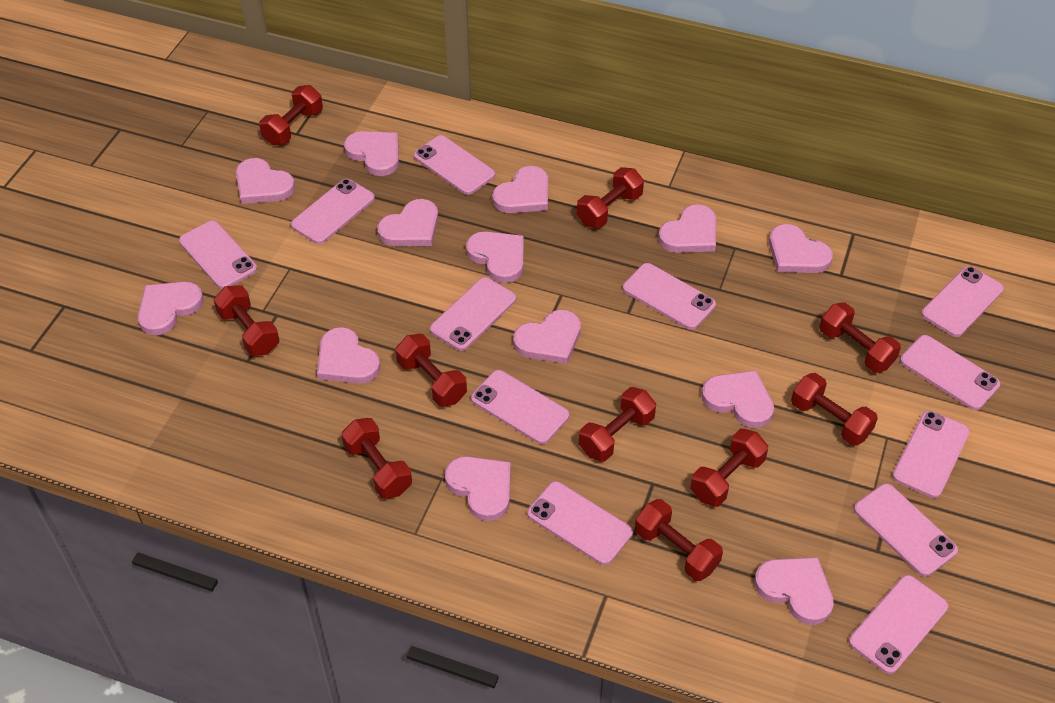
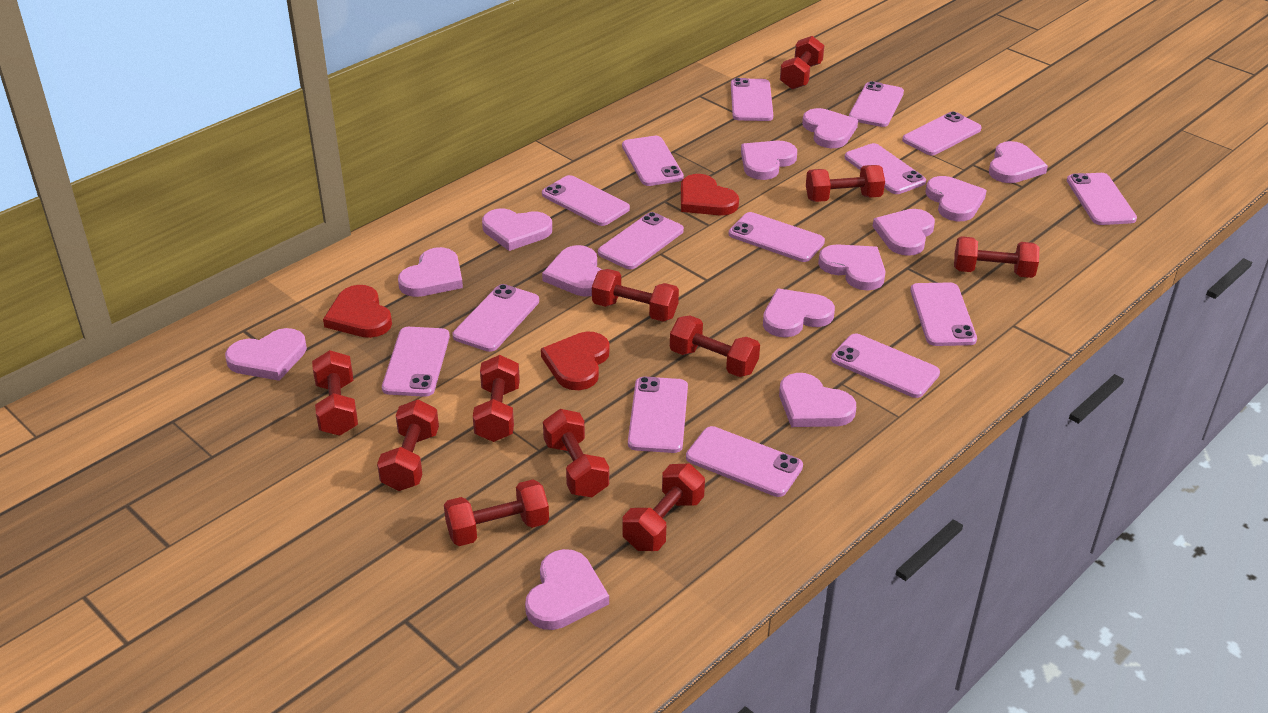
pink phone: [179,220,257,289] [291,179,375,244] [414,135,495,195] [430,277,516,351] [471,370,569,444] [527,481,633,565] [623,263,716,330] [849,575,948,674] [854,483,958,577] [892,410,970,498] [900,335,1000,410] [921,266,1004,337] = 12 -> [382,327,450,397] [452,284,539,352] [542,175,630,226] [598,212,684,269] [622,136,684,186] [628,377,688,453] [686,426,803,497] [729,212,825,262] [731,78,773,121] [831,334,940,398] [845,143,926,194] [849,81,904,127] [902,111,982,155] [910,282,977,346] [1067,173,1137,225] = 15
red dumbbell: [214,285,280,356] [259,85,323,145] [341,418,412,499] [396,334,467,407] [577,167,644,228] [579,387,656,462] [635,499,723,581] [690,429,768,507] [791,373,878,446] [820,302,901,373] = 10 -> [312,350,358,436] [377,400,439,491] [444,480,549,546] [473,355,520,442] [543,409,609,497] [592,269,679,322] [623,463,705,551] [670,316,760,377] [780,36,824,90] [806,165,885,202] [954,236,1039,278] = 11
red heart: none = 0 -> [323,285,392,338] [541,332,609,390] [681,174,739,215] = 3

